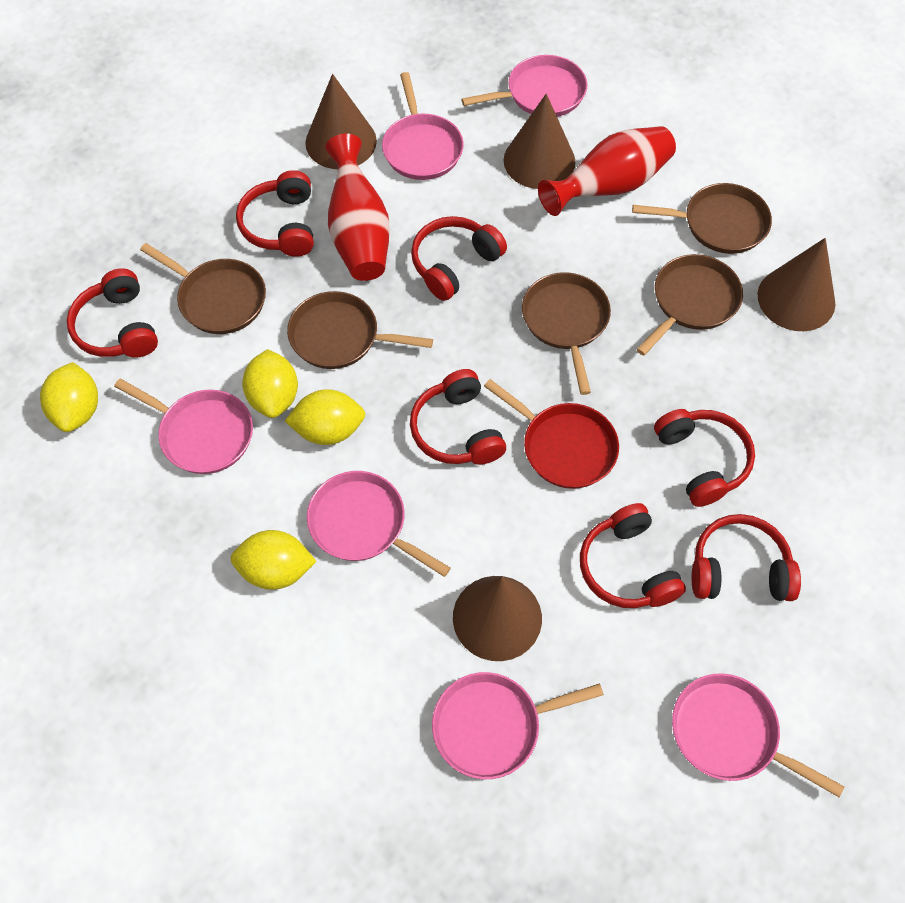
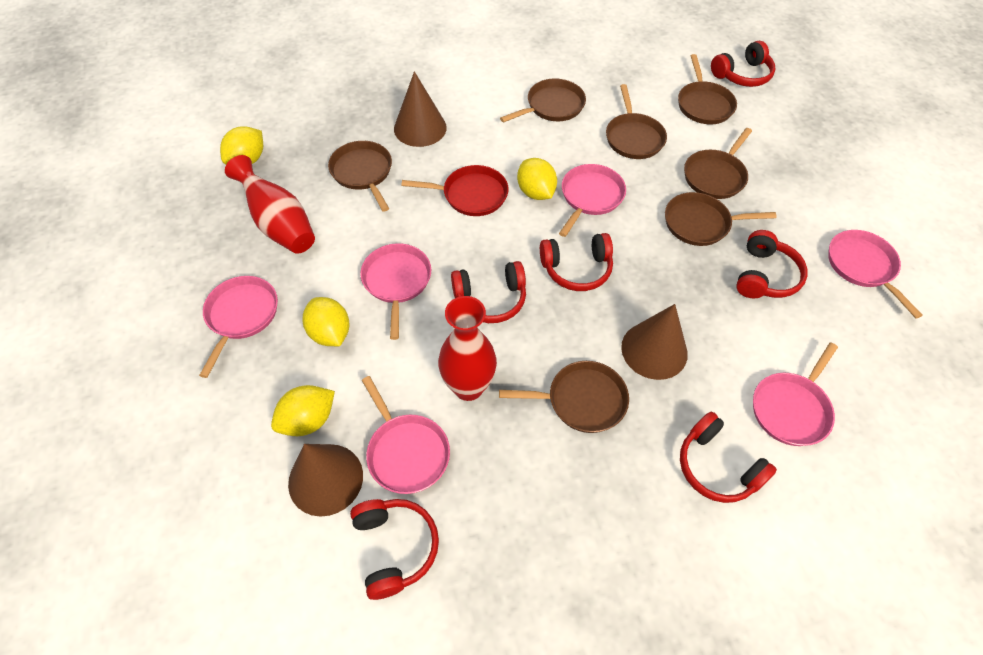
brown cone: [305,74,377,169] [453,576,542,661] [503,94,575,189] [757,238,836,331] = 4 -> [288,444,363,517] [394,71,447,147] [621,304,688,380] = 3
brown pan: [140,243,266,334] [287,291,433,369] [522,272,611,395] [632,183,772,254] [636,254,743,356] = 5 -> [328,141,392,212] [499,361,629,433] [500,78,586,123] [606,84,667,159] [665,192,777,246] [678,54,737,124] [684,128,752,199] = 7
red headphones: [67,268,158,358] [236,170,314,257] [410,369,506,465] [411,216,507,301] [580,503,686,608] [654,409,755,507] [692,514,801,601] = 7 -> [350,499,439,600] [451,261,526,323] [540,233,613,291] [680,412,777,503] [711,41,775,87] [736,230,808,298] = 6

